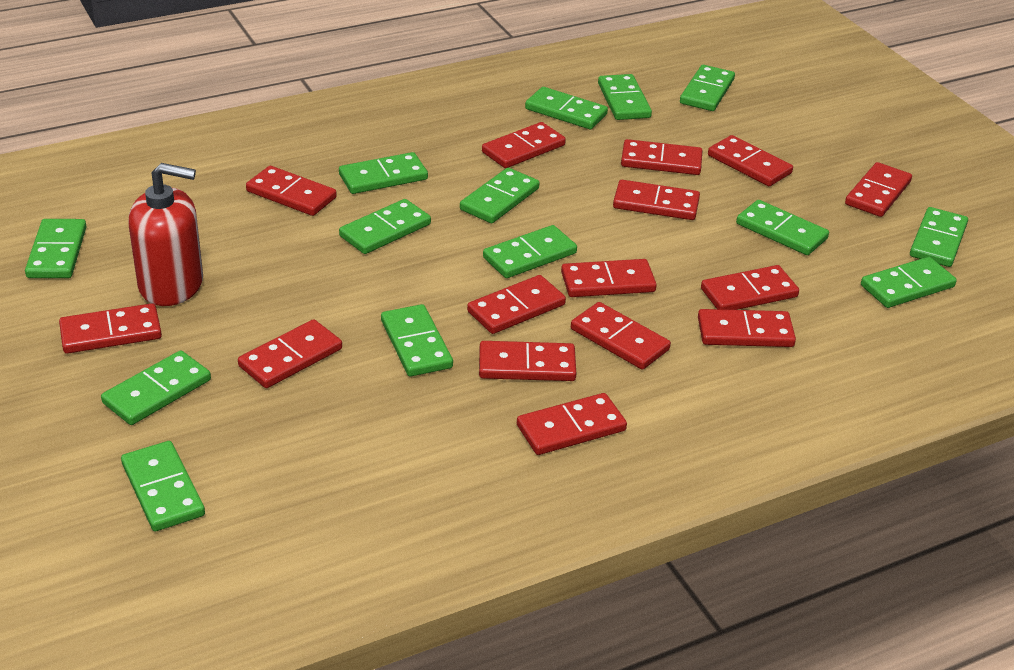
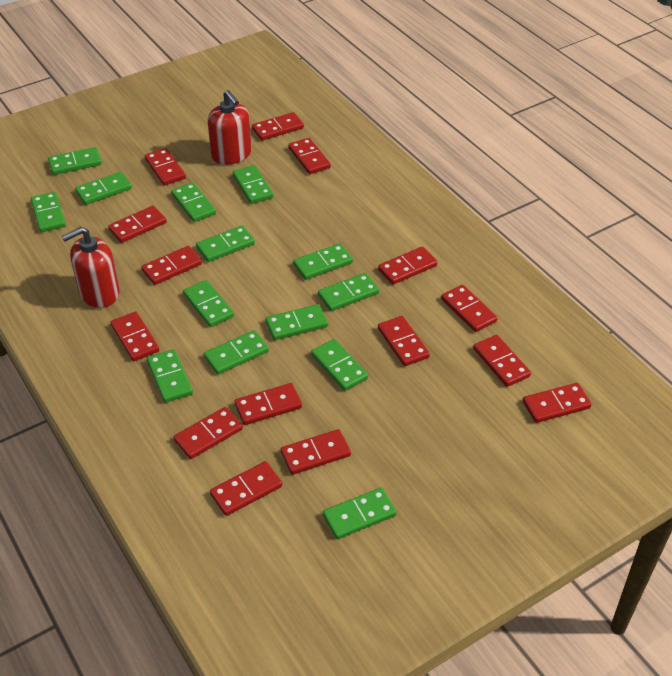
red soap dispenser: [129,163,203,306] = 1 -> [62,227,120,308] [207,90,252,165] = 2

